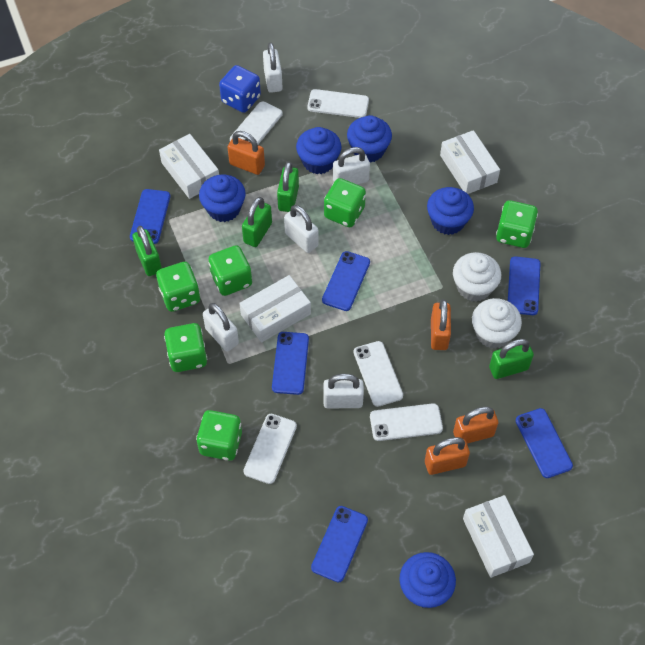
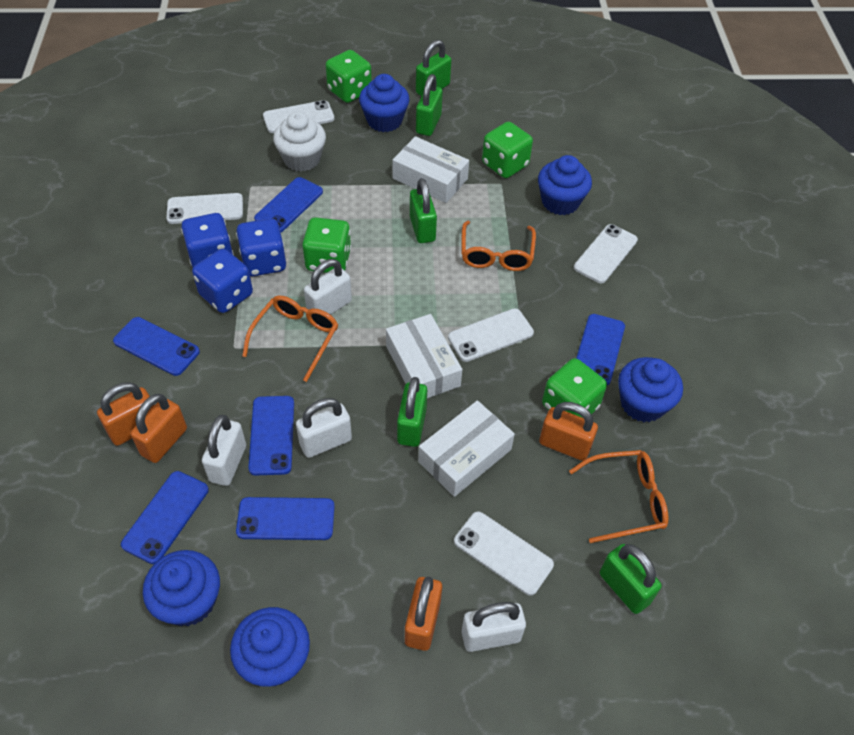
blue dice: [219,65,261,113] = 1 -> [181,213,234,267] [192,249,253,313] [236,218,286,276] = 3
green dice: [156,262,200,312] [164,323,207,372] [196,410,242,461] [208,245,252,296] [324,178,366,227] [496,200,538,248] = 6 -> [302,217,351,273] [326,50,372,103] [482,122,533,178] [542,358,607,418] = 4
green padlock: [132,226,162,276] [242,197,272,247] [277,162,299,212] [489,339,534,379] = 4 -> [397,377,427,447] [410,178,437,243] [416,40,451,96] [416,74,443,136] [600,544,662,614] = 5
orange glasses: none = 0 -> [242,295,338,382] [462,221,536,271] [569,450,669,543] = 3
white box: [159,134,219,199] [239,275,311,343] [440,130,500,194] [463,495,534,578] = 4 -> [386,314,462,398] [392,136,469,203] [418,400,515,497] = 3
white cupcake: [453,252,501,302] [472,298,522,349] = 2 -> [273,112,326,171] = 1
white padlock: [203,303,239,352] [263,42,283,93] [284,205,319,253] [323,374,364,409] [333,147,370,185] = 5 -> [202,415,246,486] [296,398,352,458] [304,259,352,315] [462,602,526,652] = 4

